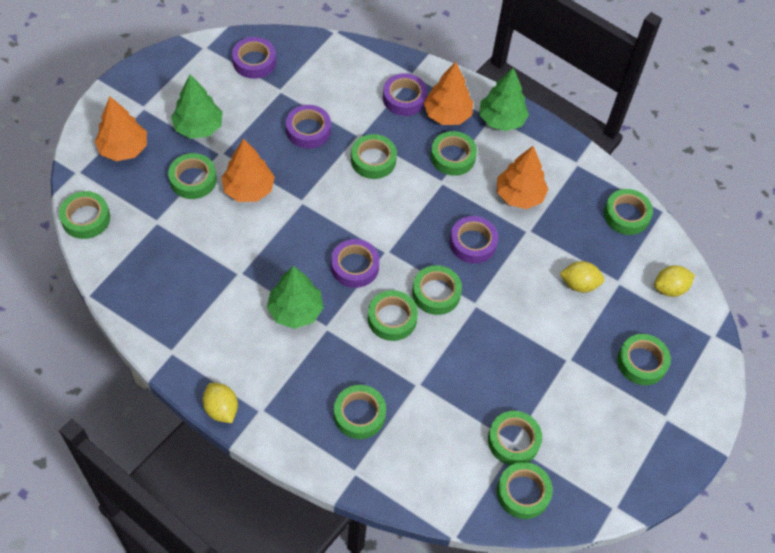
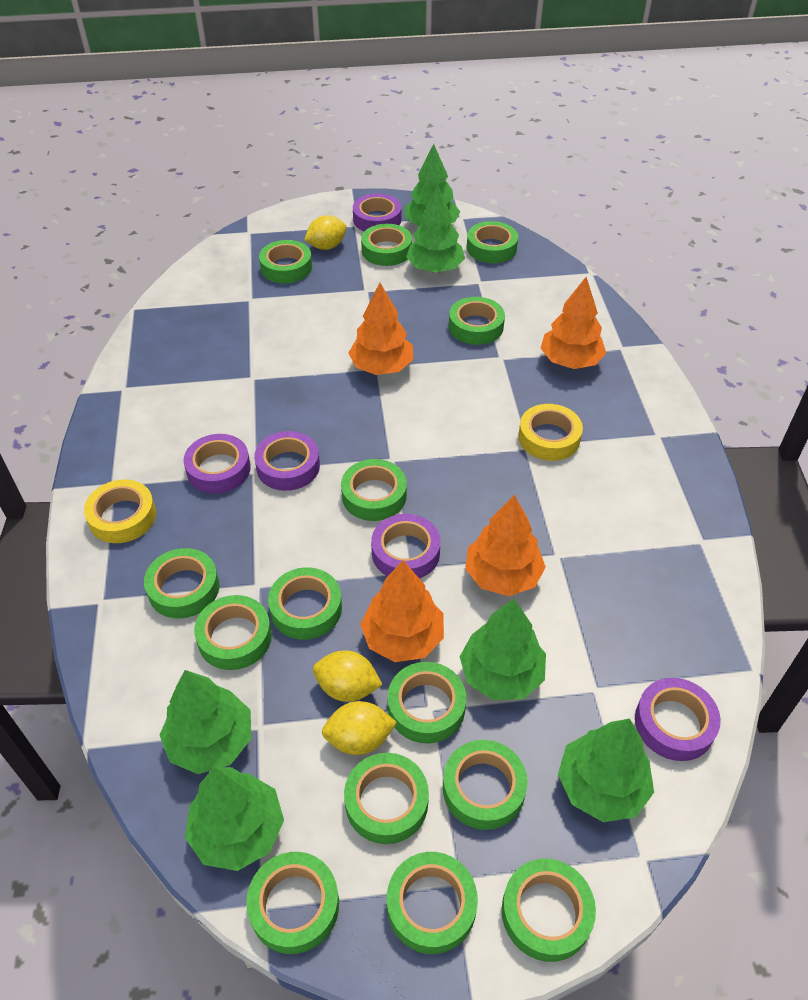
green tape: [59,191,110,239] [168,153,217,199] [334,385,386,439] [351,134,397,179] [368,290,418,341] [412,265,462,315] [431,131,477,176] [488,411,542,465] [497,462,553,519] [604,189,653,235] [617,334,671,385] = 11 -> [144,548,219,618] [194,595,272,670] [246,852,339,954] [259,240,312,283] [268,567,342,640] [341,459,407,521] [344,753,429,844] [361,224,412,266] [387,662,466,743] [387,852,478,954] [443,740,527,830] [449,297,505,345] [467,221,518,263] [502,859,596,962] = 14
green tree: [171,74,223,139] [267,266,324,329] [479,67,529,131] = 3 -> [160,670,251,774] [185,767,284,871] [405,144,460,227] [406,186,465,273] [460,599,546,700] [558,719,654,822] = 6
yellow tape: none = 0 -> [84,479,156,543] [518,404,583,461] = 2

